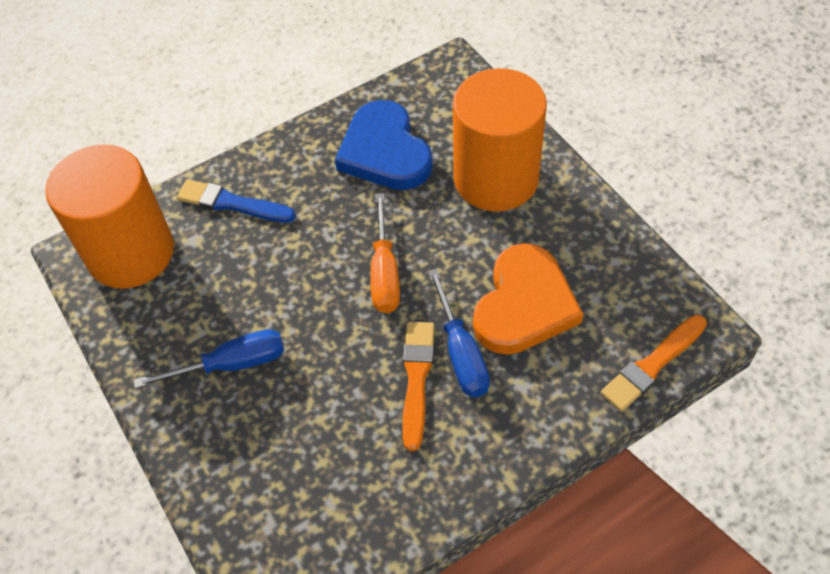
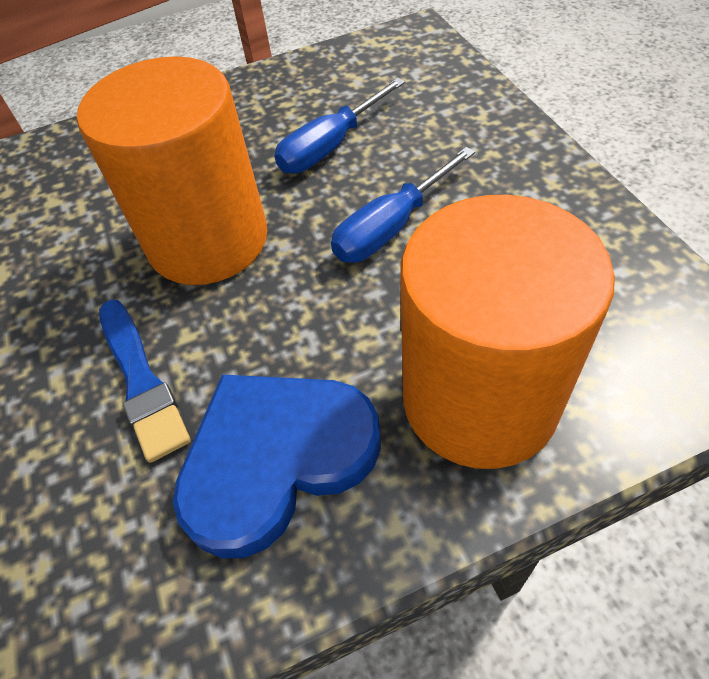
orange brush: [402,322,435,451] [601,315,707,412] = 2 -> none = 0
orange heart: [473,243,583,355] = 1 -> none = 0
orange screwdriver: [370,193,400,313] = 1 -> none = 0

